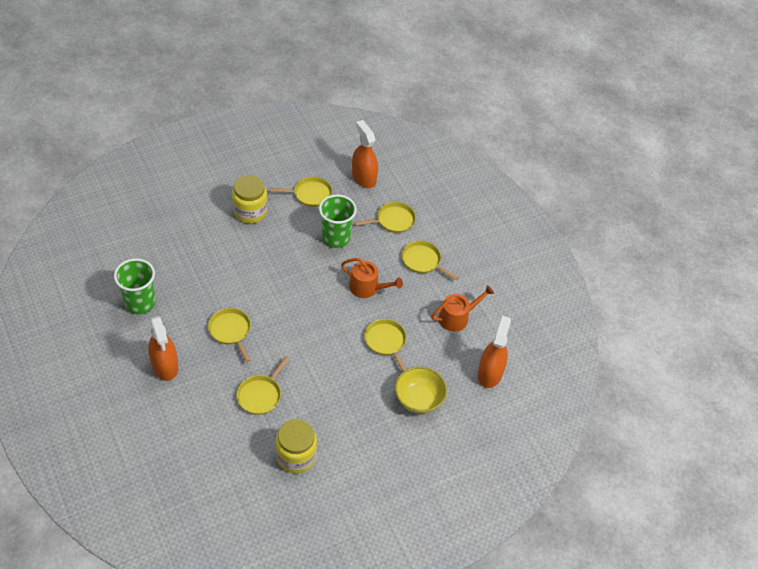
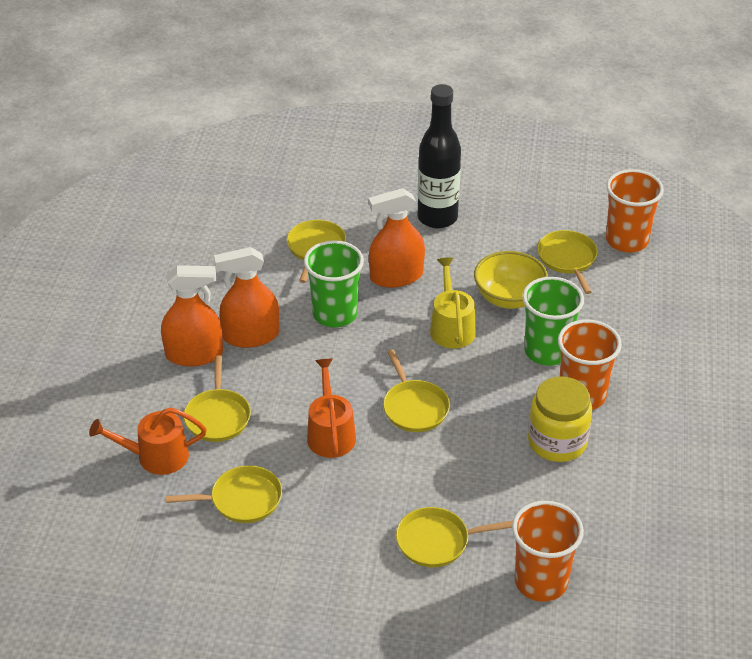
black bottle: none = 0 -> [418,84,461,229] = 1
orange cup: none = 0 -> [512,501,584,602] [558,320,622,410] [606,169,664,252] = 3
yellow jar: [232,175,268,223] [275,419,317,473] = 2 -> [528,376,592,462] = 1
yellow watering can: none = 0 -> [430,257,476,349] = 1

